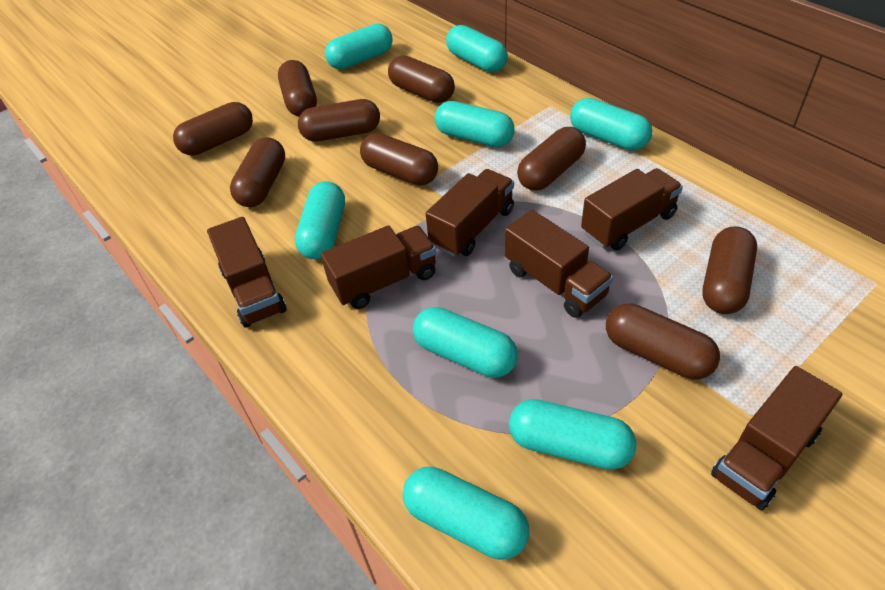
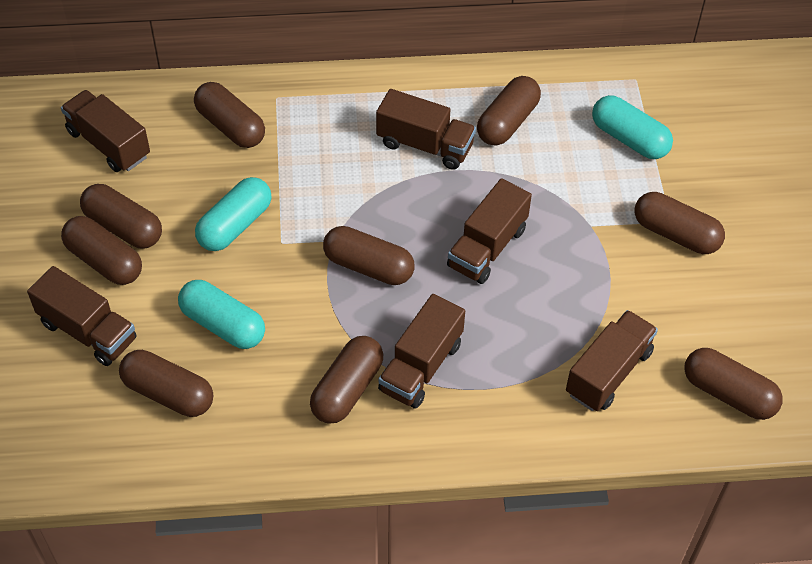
turquoise capsule: [295,181,345,259] [325,24,393,69] [403,467,529,560] [413,307,518,378] [435,101,515,147] [446,25,508,72] [509,399,636,470] [570,98,652,151] = 8 -> [178,280,265,349] [195,177,271,251] [592,95,673,159] = 3

